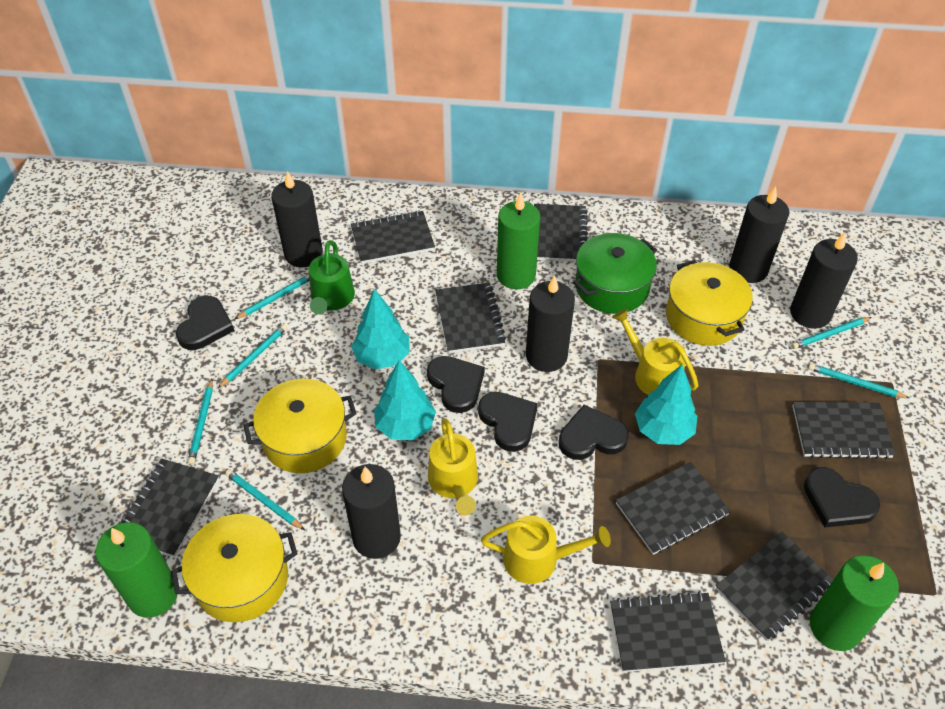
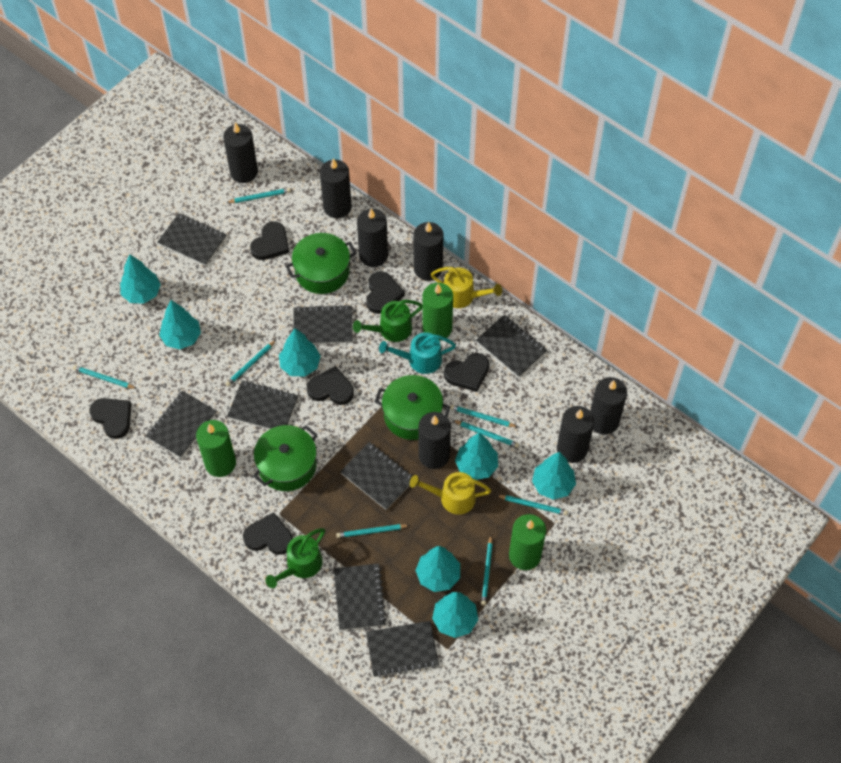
black candle: [271,171,323,267] [342,464,401,559] [526,275,575,372] [729,187,789,283] [790,232,858,329] = 5 -> [223,122,258,183] [320,159,352,218] [357,209,388,267] [413,222,444,281] [418,412,451,469] [557,406,595,463] [590,377,627,435] = 7
black heart: [176,296,234,350] [427,356,485,413] [478,392,538,452] [559,405,629,460] [804,467,880,528] = 5 -> [89,398,132,439] [243,512,293,555] [250,221,289,260] [307,366,354,405] [366,271,405,314] [444,353,489,392] = 6
green pot: [573,233,657,314] = 1 -> [253,425,317,491] [286,233,356,294] [375,375,450,440] = 3
green watering can: [309,240,355,315] = 1 -> [266,528,325,588] [353,300,423,342] = 2
turquoise pencil: [188,379,213,465] [217,324,287,389] [225,469,305,530] [235,274,310,319] [791,317,872,349] [808,363,909,398] = 6 -> [73,365,137,389] [226,188,291,203] [226,340,276,386] [336,524,410,538] [450,405,518,427] [453,420,519,448] [481,535,493,606] [496,495,568,515] = 8
turquoise tree: [351,289,410,369] [374,360,436,440] [635,365,697,445] = 3 -> [120,254,161,304] [159,300,201,349] [279,328,321,377] [415,546,460,592] [432,592,478,638] [455,432,498,480] [532,452,576,500] = 7
turquoise watering can: none = 0 -> [379,333,456,374] = 1
yellow pot: [171,514,297,622] [243,379,357,473] [666,260,753,346] = 3 -> none = 0
yellow watering can: [428,418,478,516] [481,515,611,584] [612,308,698,395] = 3 -> [410,472,491,515] [431,267,502,308] = 2

